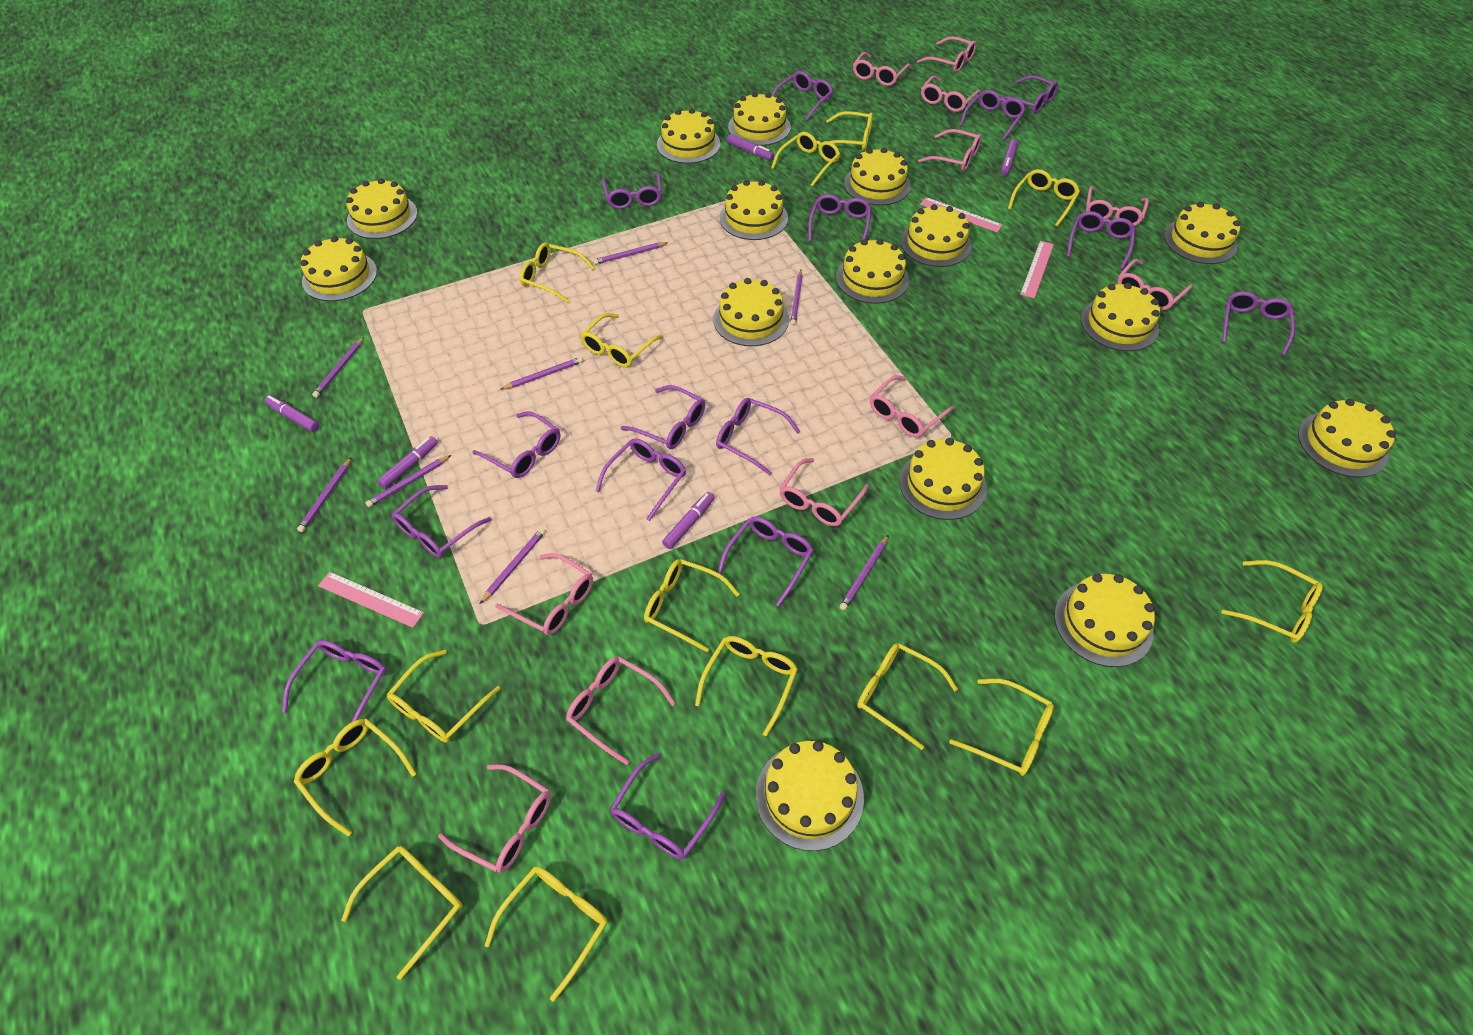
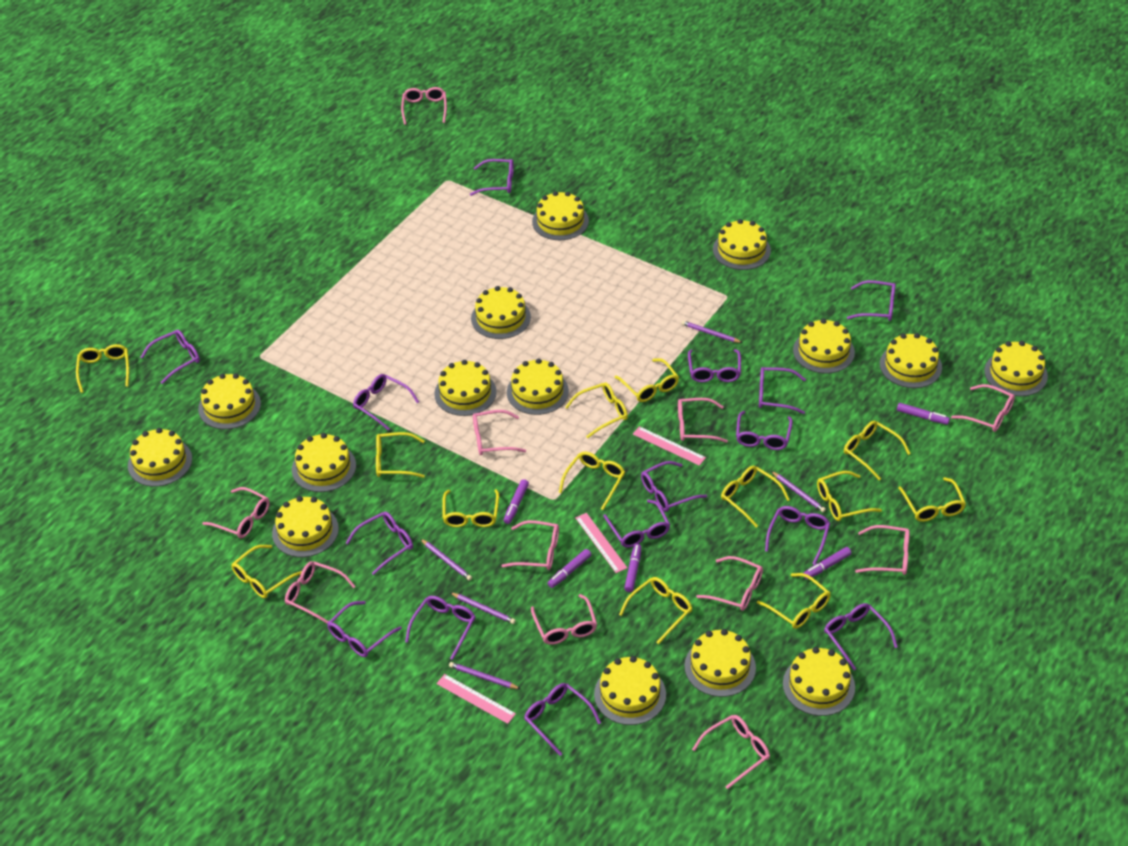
purple pencil: [297,457,352,532] [312,337,364,398] [366,455,451,507] [480,528,546,604] [501,357,583,389] [593,242,668,265] [790,270,803,326] [840,535,888,611] = 8 -> [421,539,472,581] [449,662,520,689] [450,592,516,624] [681,321,743,343] [771,471,826,512] = 5
yellow glasses: [294,719,417,837] [342,846,463,980] [387,650,501,743] [485,866,608,1001] [520,243,595,303] [580,313,663,367] [644,559,740,652] [695,636,798,736] [771,132,840,187] [818,111,873,151] [857,643,958,750] [949,679,1054,776] [1008,169,1080,227] [1222,560,1323,643] = 14 -> [76,344,129,393] [232,545,302,598] [376,432,425,478] [442,489,499,527] [559,452,625,510] [565,383,628,438] [614,358,679,402] [619,577,692,644] [721,466,790,527] [757,573,830,629] [817,471,882,521] [844,421,911,480] [898,477,966,522] = 13

